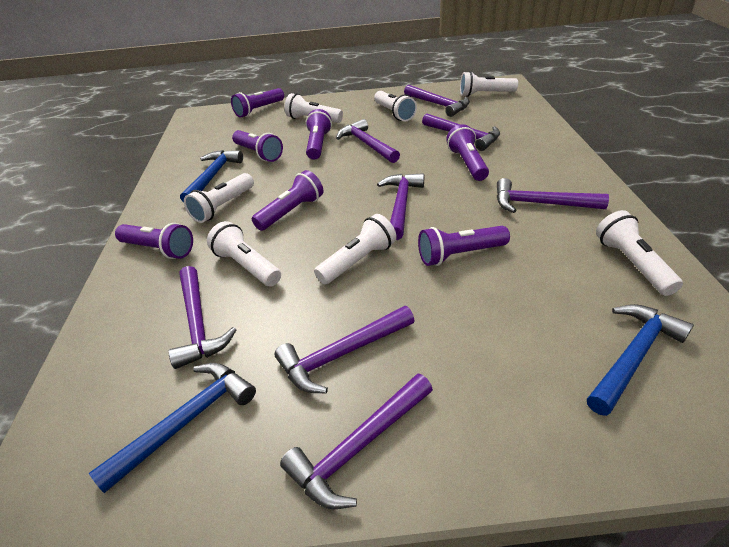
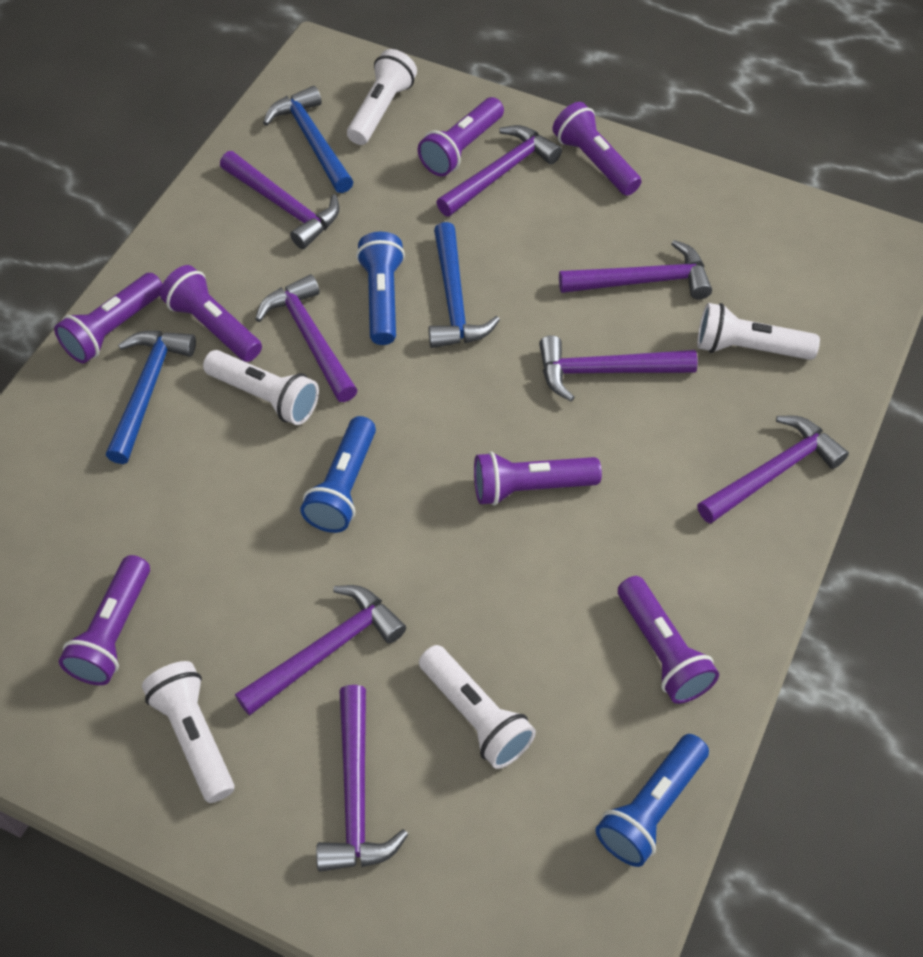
blue flashlight: none = 0 -> [300,416,376,533] [356,232,405,345] [595,734,709,867] = 3
white flashlight: [184,173,254,223] [207,221,281,287] [285,93,343,123] [314,214,397,285] [374,91,417,121] [460,71,518,97] [596,210,683,296] = 7 -> [142,661,234,803] [203,350,319,425] [347,49,417,145] [419,645,536,769] [697,303,820,360] = 5

